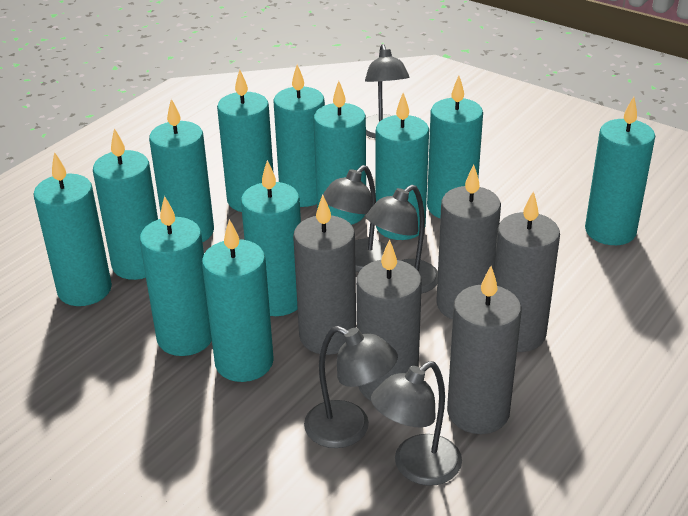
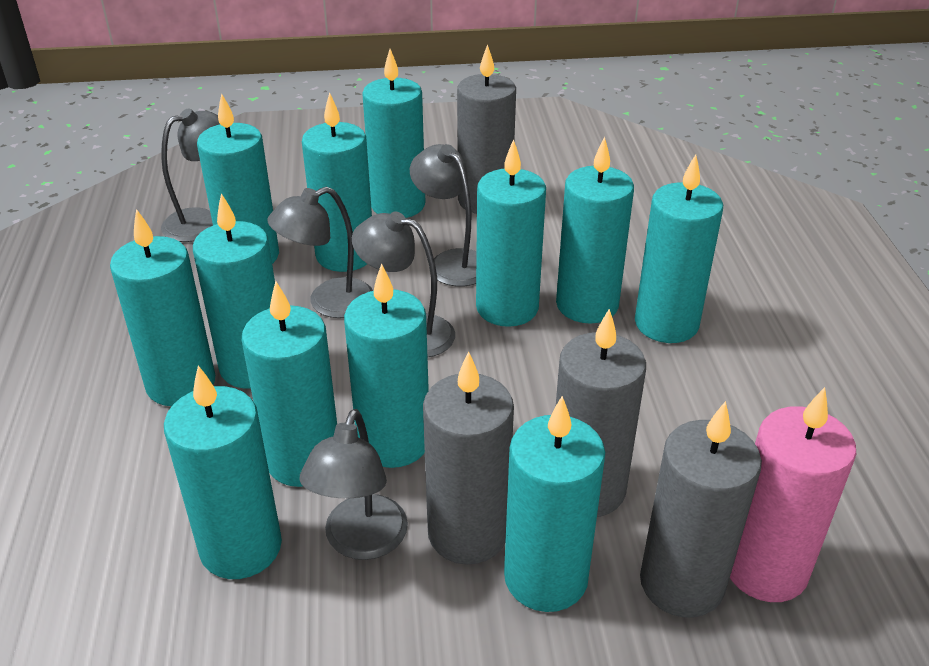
grey candle: [293,195,356,355] [356,239,422,401] [436,165,501,320] [447,266,521,434] [494,191,560,352] = 5 -> [423,352,514,565] [457,44,516,214] [556,309,646,517] [640,401,762,618] = 4
pink candle: none = 0 -> [730,387,856,602] = 1

